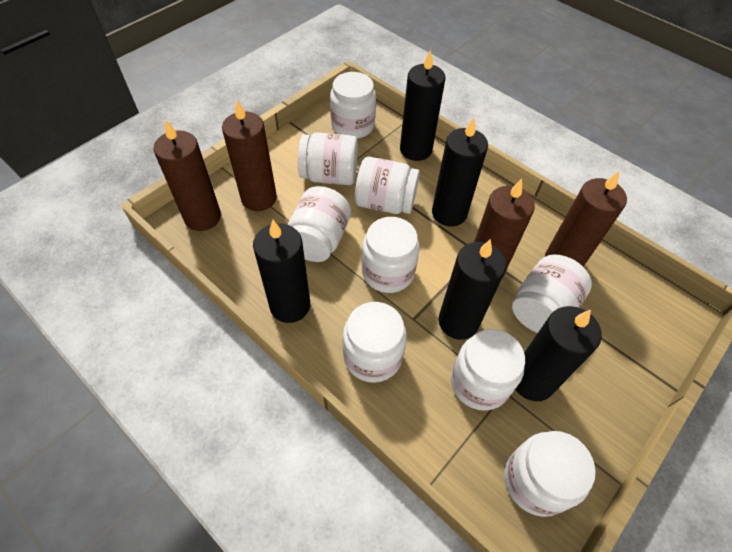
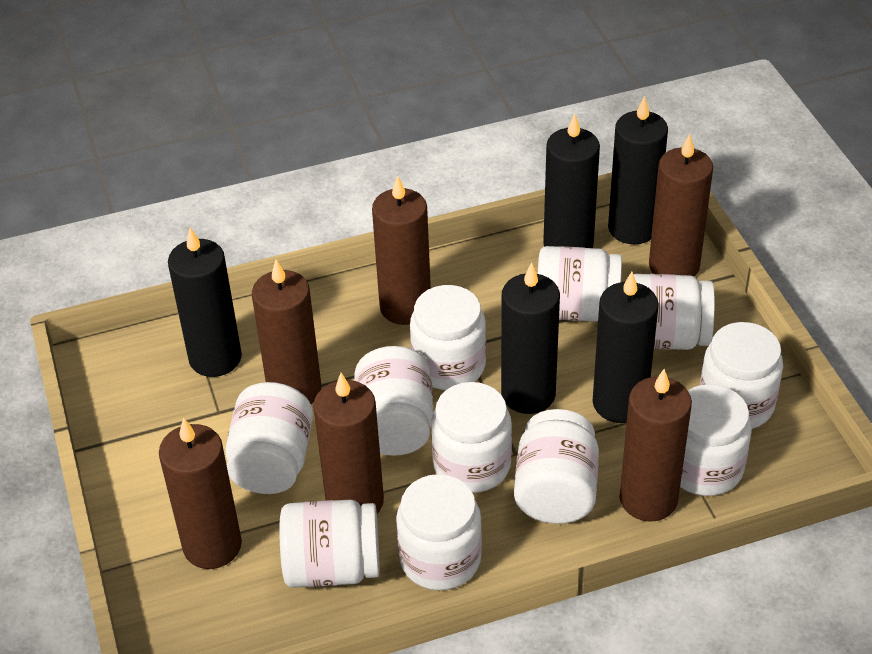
brown candle: [154,119,221,231] [222,100,277,211] [474,179,535,278] [545,171,627,267] = 4 -> [159,418,242,569] [252,260,322,404] [313,373,384,514] [372,175,431,325] [620,369,692,522] [649,134,713,277] = 6
white jar: [288,186,351,262] [298,132,358,185] [330,72,376,139] [343,302,407,383] [355,157,420,214] [362,217,420,293] [451,329,525,411] [504,431,596,517] [512,254,592,333] = 9 -> [225,382,313,494] [279,499,380,588] [354,346,434,456] [396,474,482,590] [410,285,486,390] [431,382,512,493] [514,409,599,524] [538,246,622,321] [633,274,715,350] [680,384,752,496] [700,322,783,429] = 11

